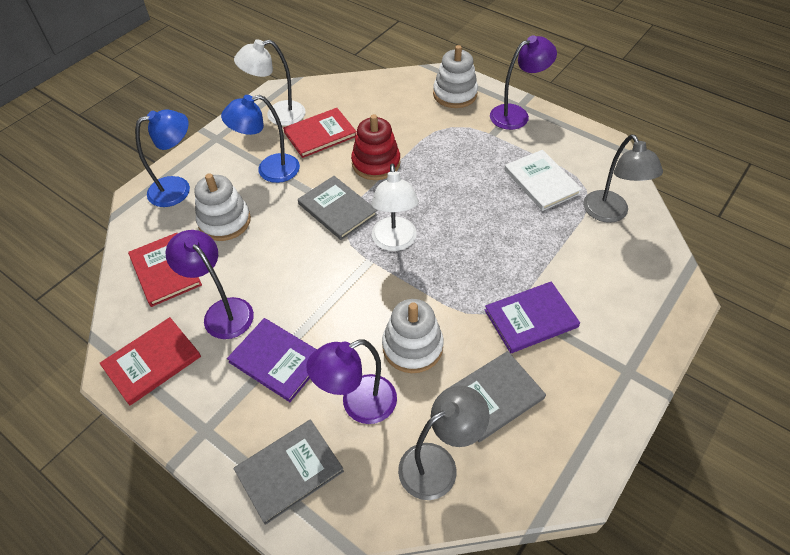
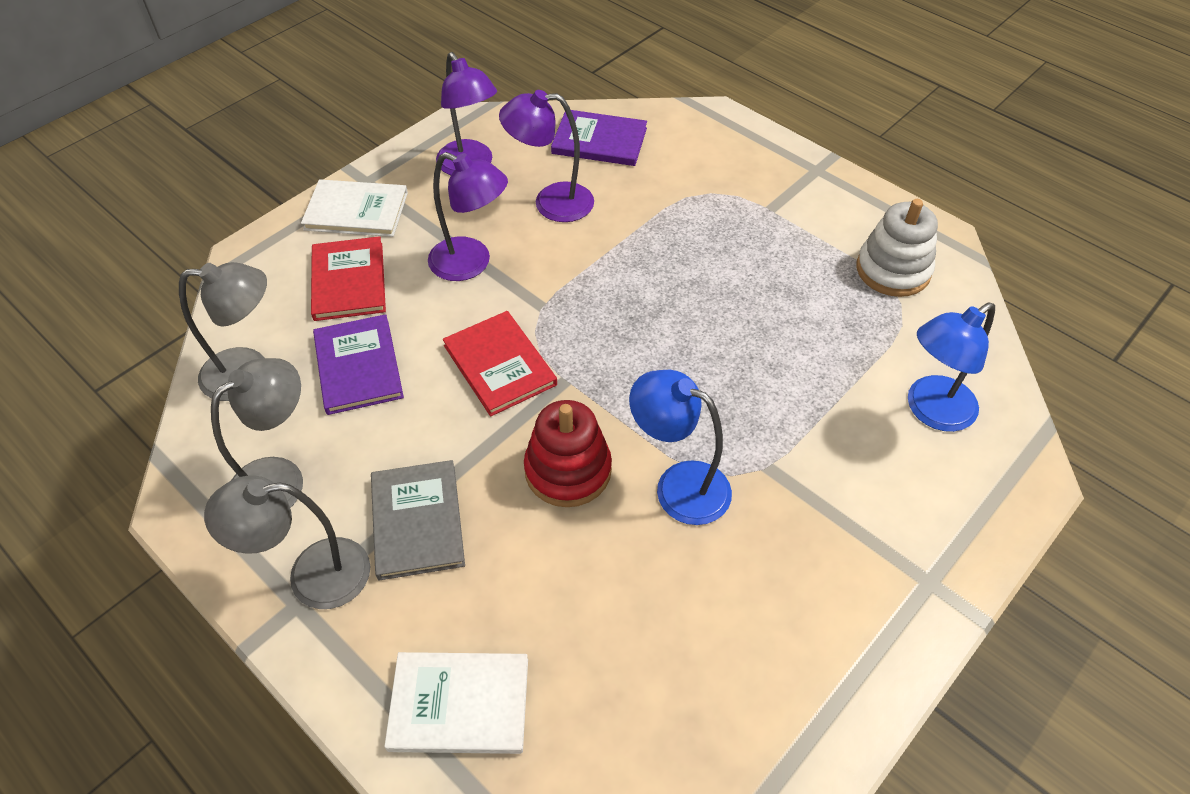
grey book: [233,419,344,525] [298,176,378,240] [444,351,546,442] = 3 -> [371,460,465,581] = 1
grey lamp: [398,386,490,500] [583,135,663,223] = 2 -> [179,262,267,401] [204,475,370,609] [211,358,303,508] = 3
red book: [100,317,201,405] [128,233,202,307] [283,108,357,158] = 3 -> [311,236,386,321] [443,311,557,416] = 2
white book: [504,150,582,211] = 1 -> [301,179,408,237] [384,652,528,754] = 2
white lamp: [234,39,306,126] [371,163,419,251] = 2 -> none = 0
white stacking toy: [195,173,251,241] [382,299,444,373] [433,45,478,108] = 3 -> [857,199,938,297] = 1

